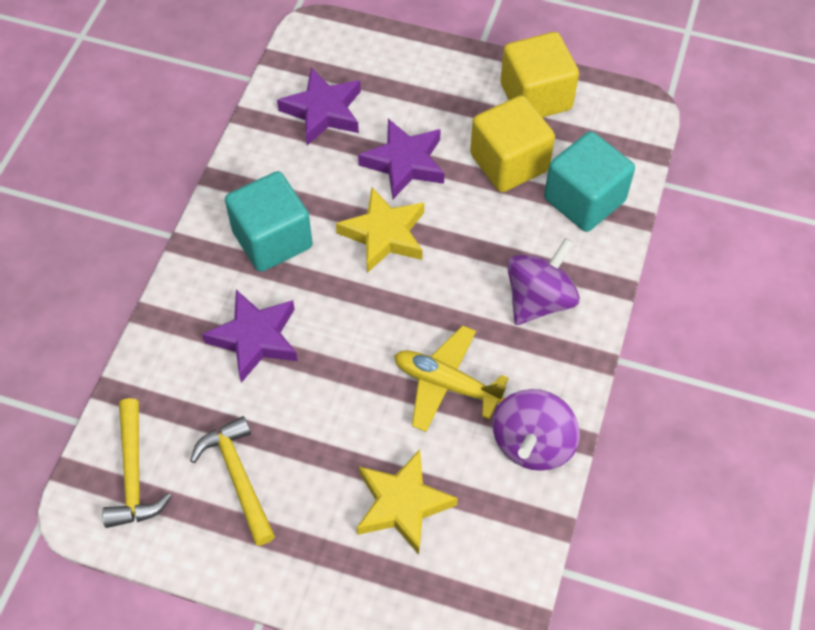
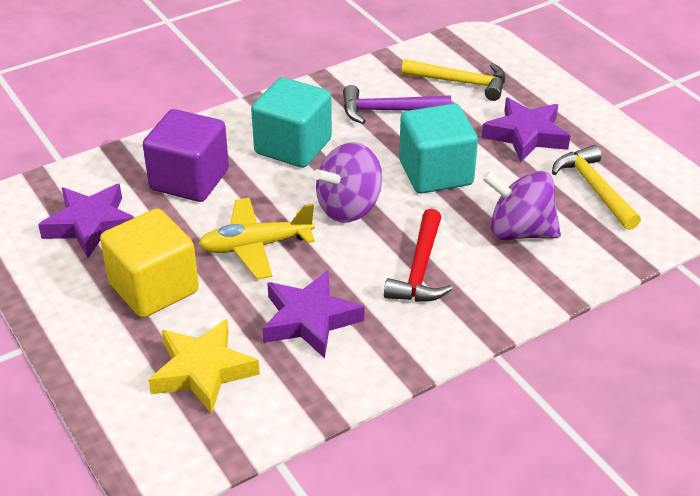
purple cube: none = 0 -> [143,109,229,202] = 1
purple hammer: none = 0 -> [343,85,451,124] = 1
red hammer: none = 0 -> [384,209,452,302] = 1
yellow cube: [470,95,555,192] [500,32,579,117] = 2 -> [100,209,199,318] = 1
yellow star: [336,188,424,273] [357,450,458,555] = 2 -> [148,319,260,414] = 1

